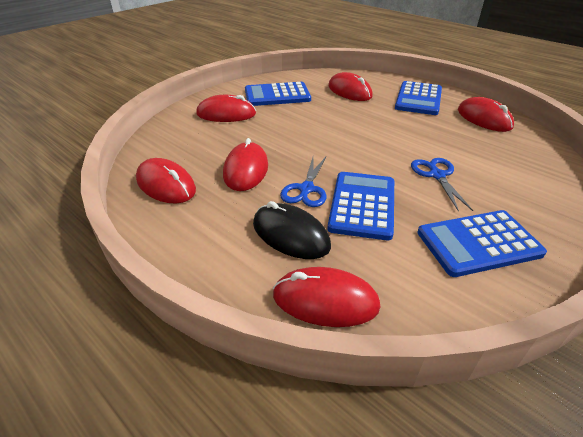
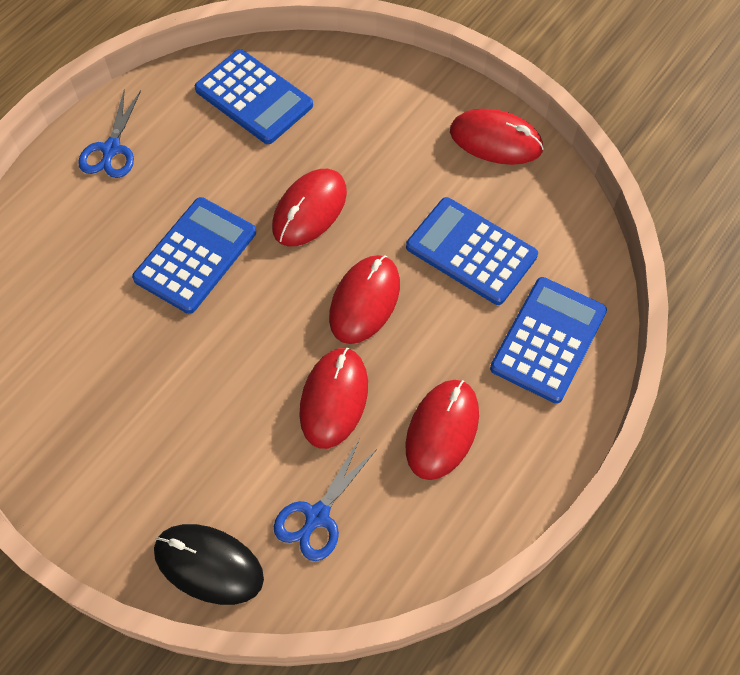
red mouse: [136,158,196,203] [196,95,256,122] [223,138,268,191] [273,267,380,327] [328,72,373,101] [458,97,514,132] = 6 -> [272,169,347,246] [299,348,368,449] [329,255,400,344] [405,380,479,480] [450,109,544,165] = 5

